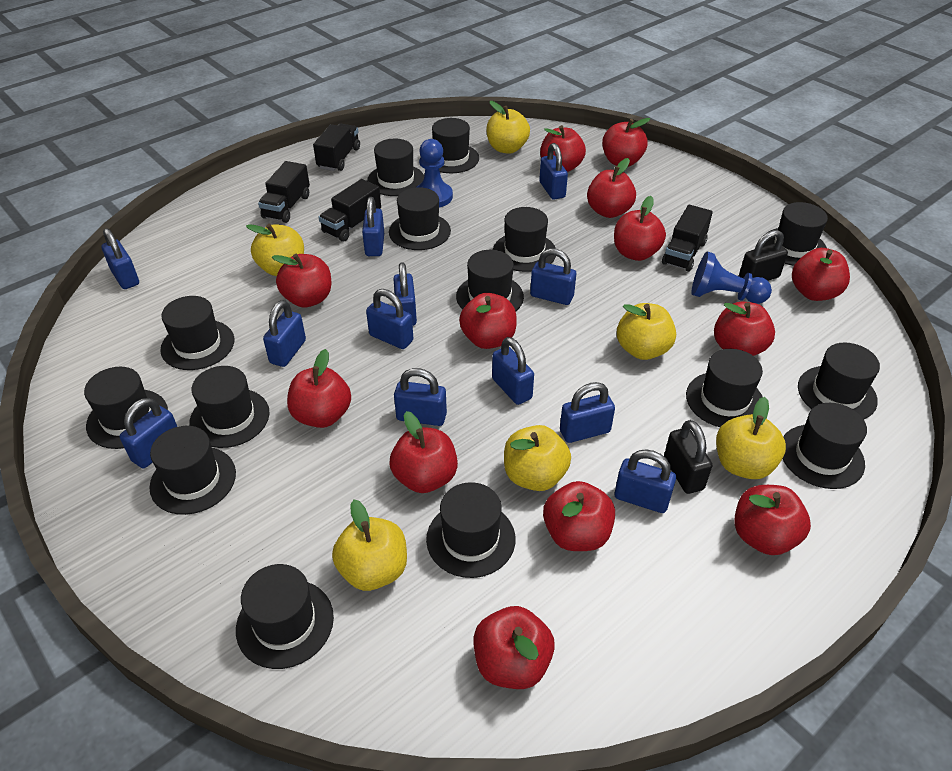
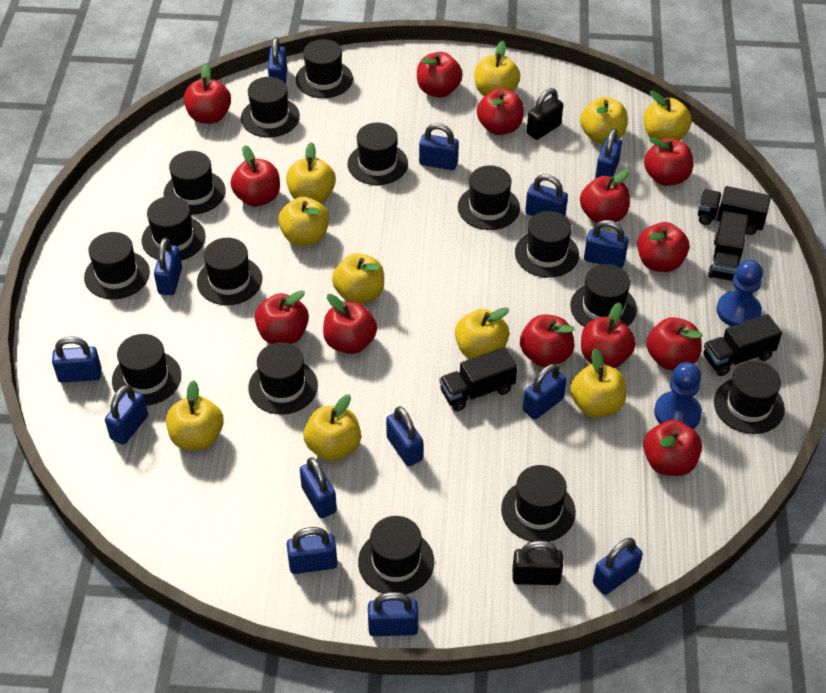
blue padlock: [101,228,139,289] [120,398,177,468] [263,300,306,367] [362,197,384,256] [366,289,413,349] [393,262,417,326] [394,368,447,426] [492,337,534,405] [530,248,576,305] [539,143,568,199] [560,382,615,443] [615,450,676,513] = 12 -> [52,336,102,383] [105,385,148,445] [154,238,182,295] [268,37,287,84] [287,527,337,574] [300,457,337,518] [368,592,418,636] [386,406,423,466] [419,123,459,170] [523,364,566,420] [525,174,568,216] [584,220,629,268] [593,538,643,595] [595,128,622,179] = 14
yellow apple: [246,224,304,276] [332,499,407,591] [486,101,530,154] [504,425,571,491] [617,303,676,360] [716,397,786,479] = 6 -> [166,380,224,450] [278,197,329,246] [286,142,336,203] [303,394,361,461] [332,253,384,304] [455,307,509,359] [474,41,520,96] [570,348,626,417] [580,97,628,144] [644,91,692,140] = 10

